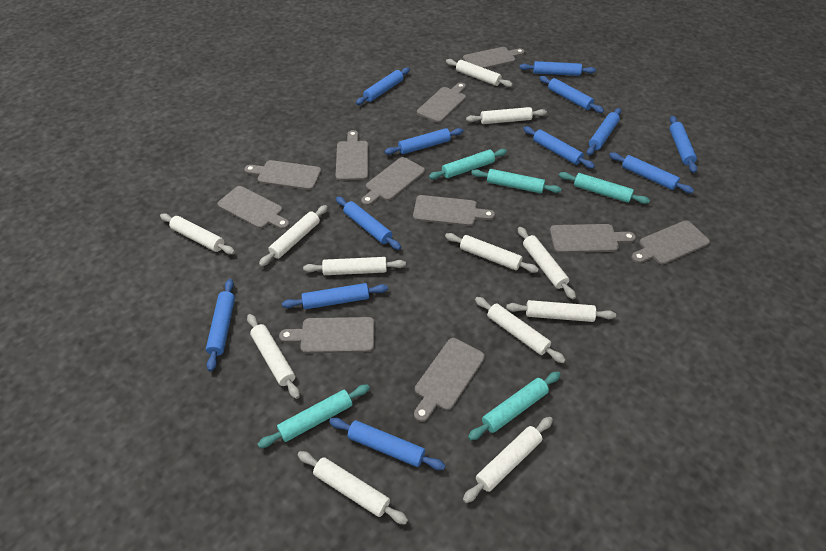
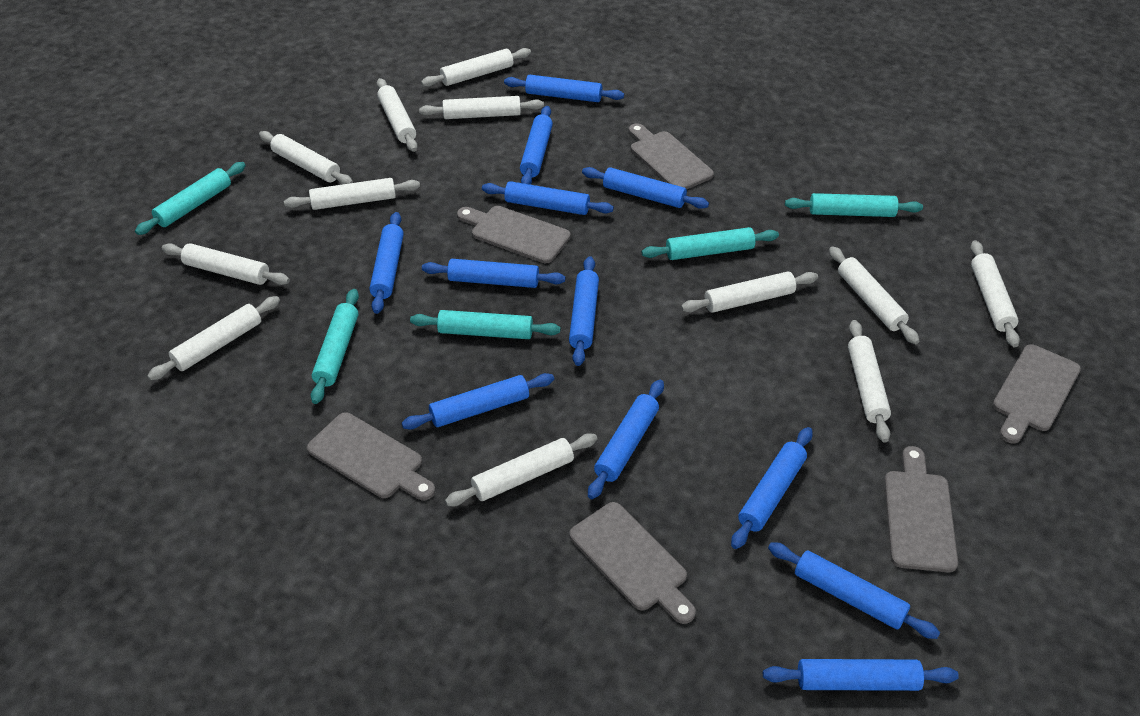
grey cutting board: [217,186,289,229] [244,160,321,190] [279,317,375,353] [336,130,368,181] [361,157,425,206] [413,195,495,226] [414,338,485,422] [417,83,466,123] [463,47,525,69] [550,224,636,253] [631,220,710,265] = 11 -> [307,412,435,500] [457,206,571,263] [569,502,696,624] [629,123,714,189] [884,446,958,573] [993,344,1081,443] = 6

